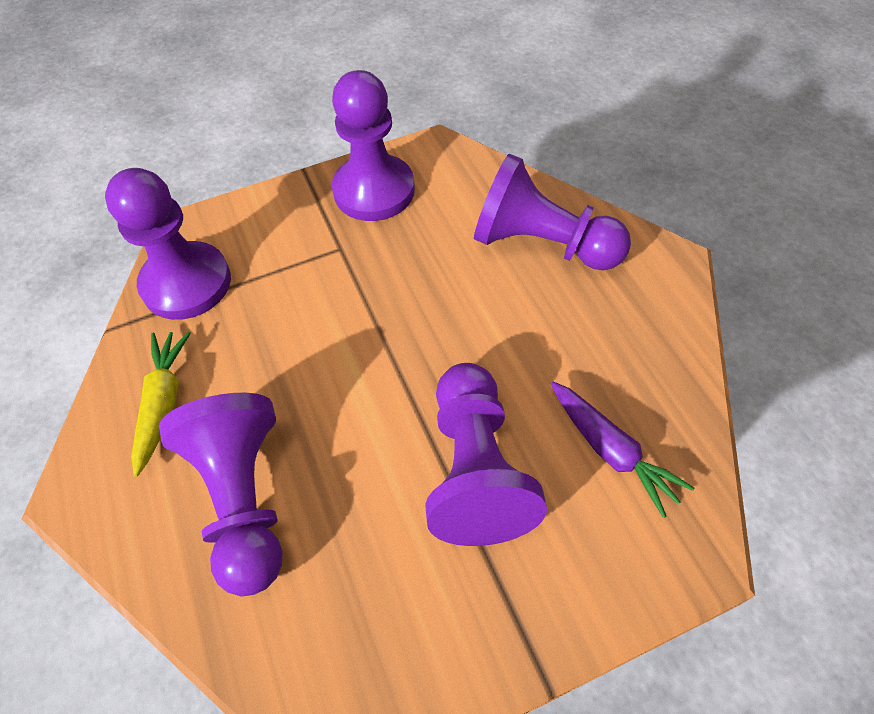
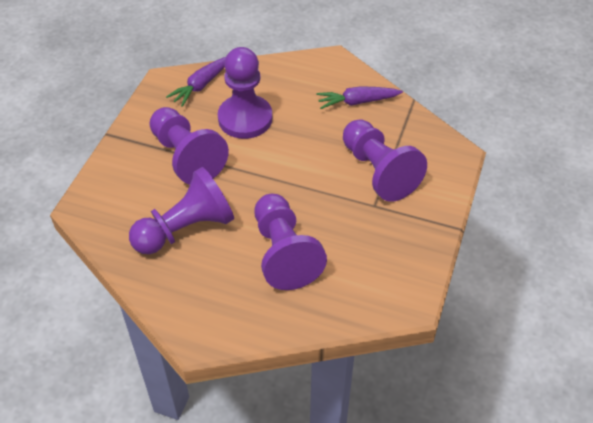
purple carrot: [551,382,695,518] = 1 -> [166,57,226,107] [316,86,403,109] = 2
yellow carrot: [131,331,191,477] = 1 -> none = 0

